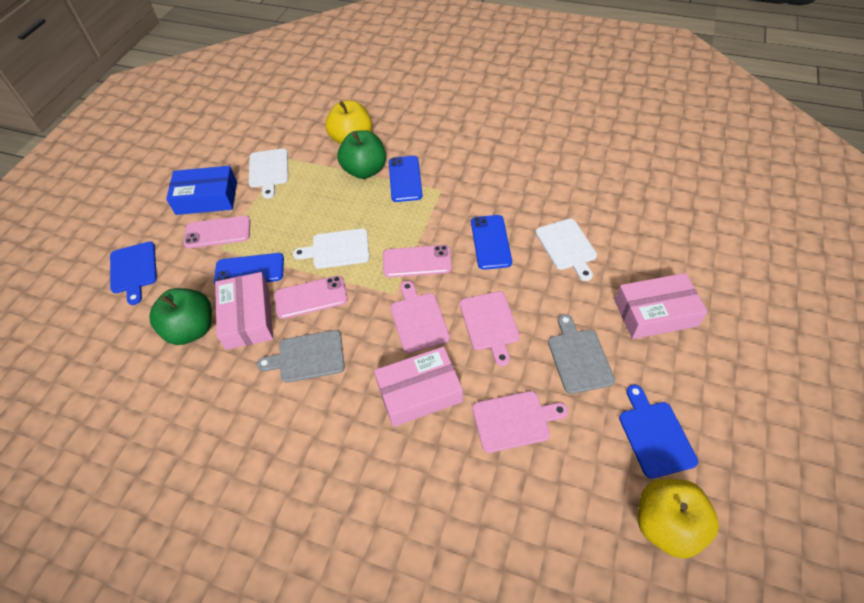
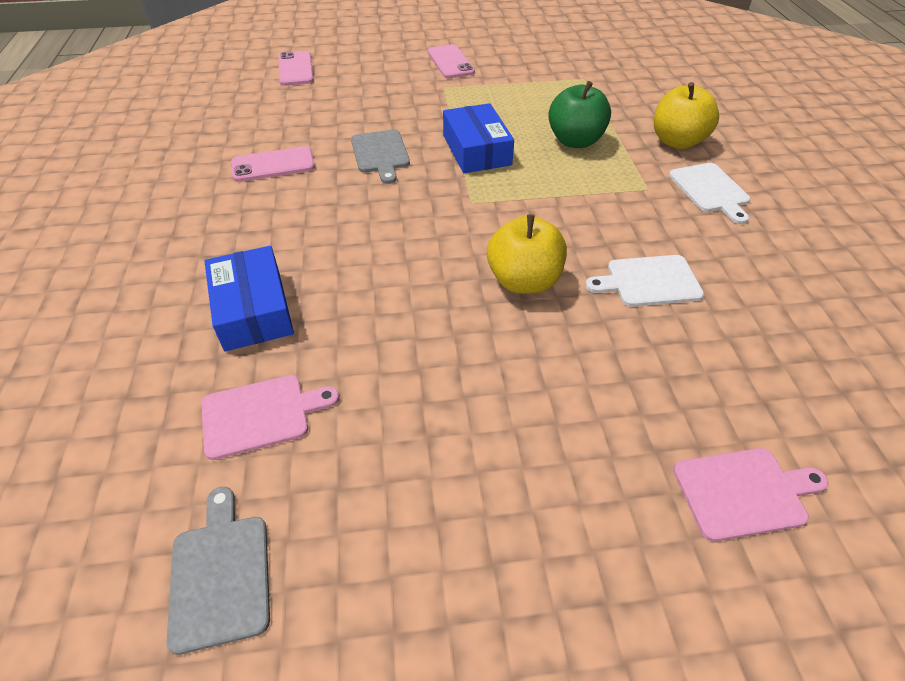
blue box: [166,166,237,215] = 1 -> [205,246,294,351] [443,103,514,173] = 2
blue cutting board: [110,242,157,305] [619,385,698,479] = 2 -> none = 0
blue phone: [214,253,284,284] [389,156,423,202] [471,215,512,270] = 3 -> none = 0
green apple: [149,288,212,345] [338,131,386,179] = 2 -> [548,81,611,148] = 1
pink box: [215,272,273,350] [374,346,463,427] [615,273,708,339] = 3 -> none = 0
pink cutting board: [390,281,450,353] [460,291,520,366] [472,391,568,453] = 3 -> [201,375,339,460] [673,448,828,541] = 2
white cutting board: [249,148,288,199] [293,228,370,269] [536,218,597,281] = 3 -> [585,255,704,307] [669,163,750,224] = 2

